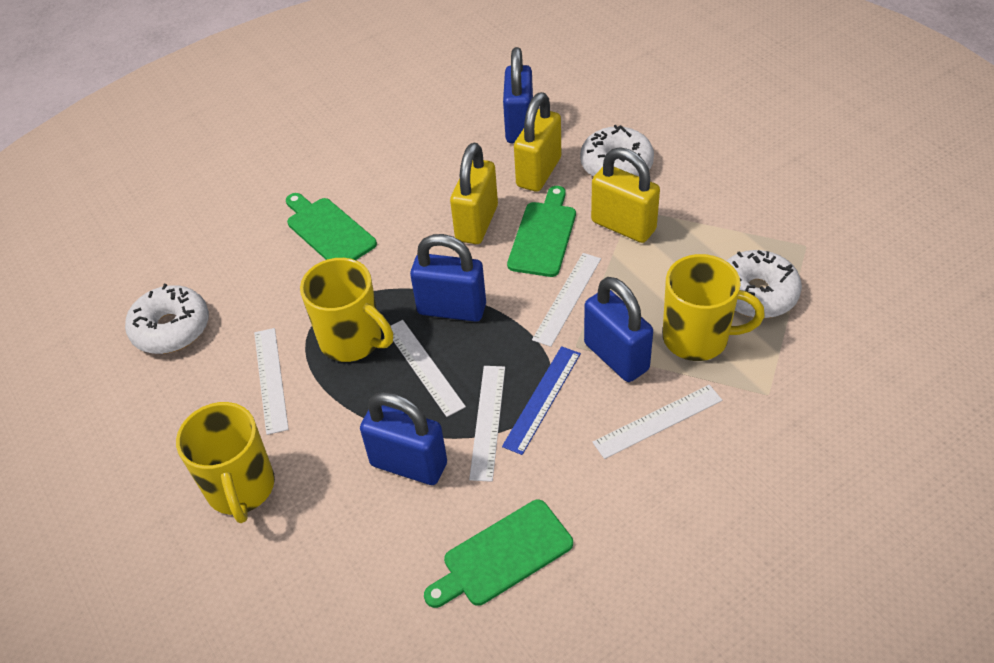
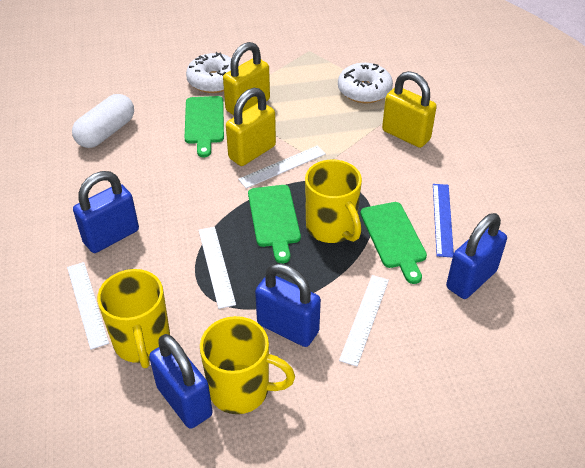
white capsule: none = 0 -> [72,94,134,148] = 1
white donut: [125,284,209,354] [580,125,654,177] [727,250,802,318] = 3 -> [186,52,232,93] [338,63,393,103] = 2
white ruler: [254,328,289,435] [391,320,466,417] [469,366,505,482] [532,253,601,347] [592,385,722,459] = 5 -> [67,262,109,350] [199,227,236,309] [238,145,326,188] [339,275,389,366] = 4

